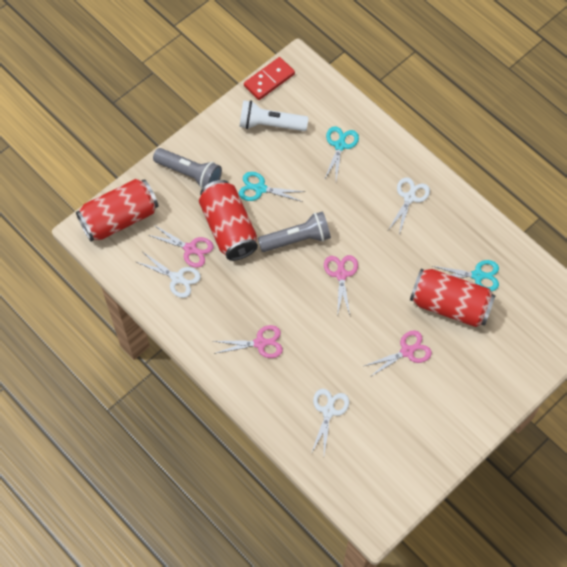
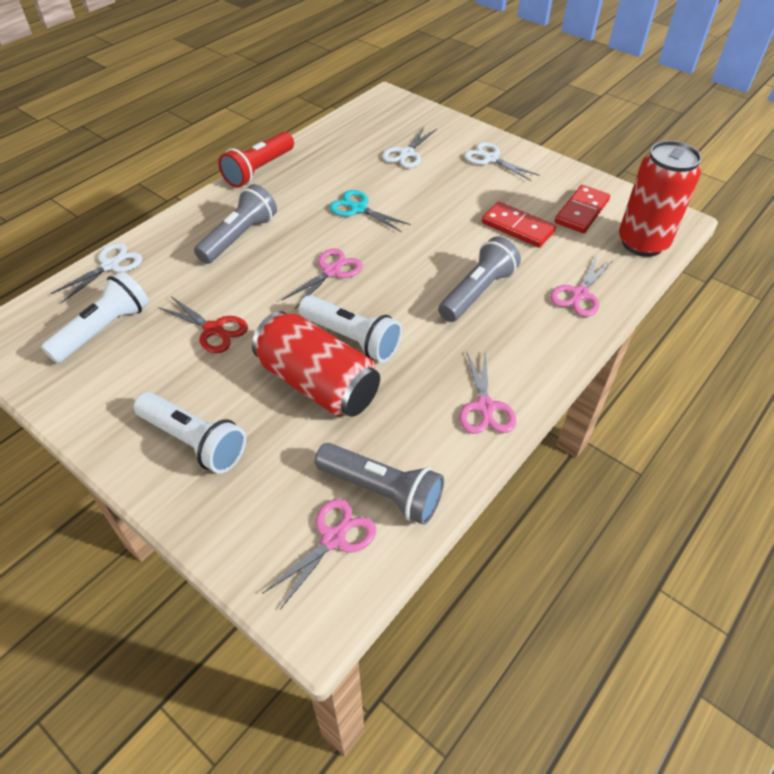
grey flashlight: [153,148,222,189] [258,211,331,252] = 2 -> [194,184,277,264] [315,443,444,525] [438,236,521,322] = 3
red can: [76,179,159,241] [199,180,258,261] [410,269,496,327] = 3 -> [252,311,380,417] [619,141,702,257] = 2
red domino: [244,57,295,100] = 1 -> [482,202,556,248] [555,185,610,233] = 2
red flashlight: none = 0 -> [218,132,294,188] = 1
red scissors: none = 0 -> [158,296,248,353] = 1
turquoise scissors: [239,172,305,202] [324,126,359,180] [433,260,499,291] = 3 -> [330,190,411,232] = 1
white flashlight: [239,100,309,131] = 1 -> [41,271,149,363] [134,392,246,474] [298,295,402,362] = 3

